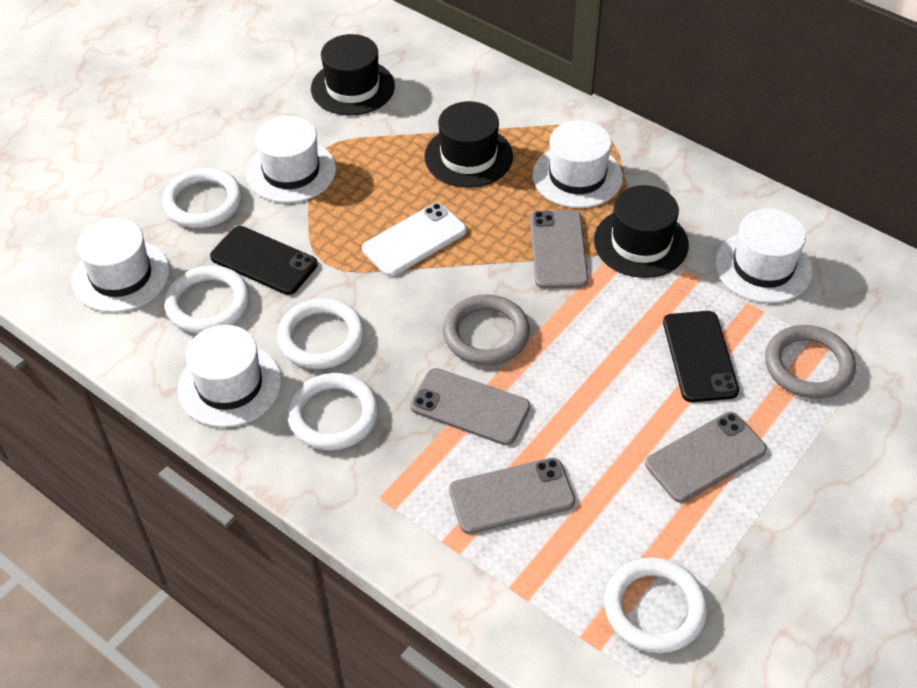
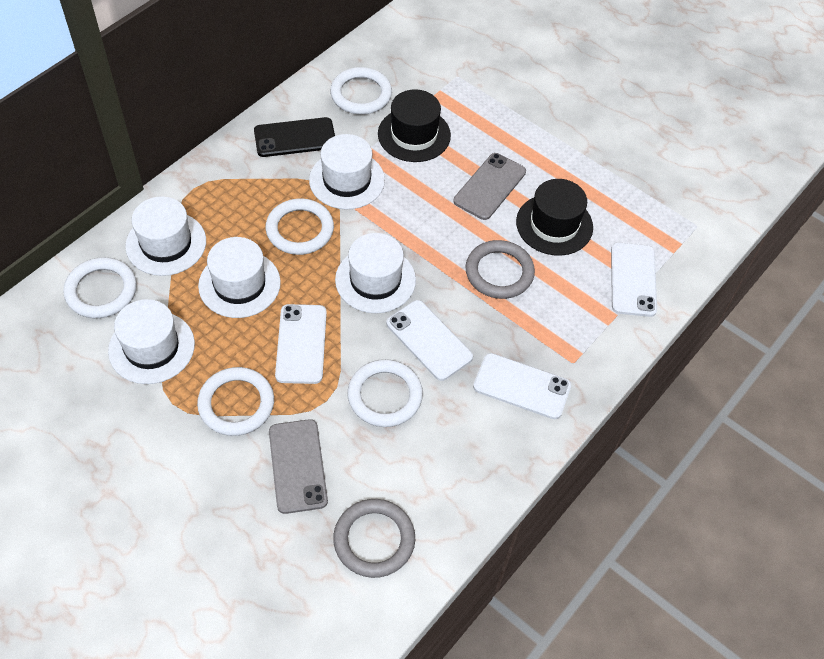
black hat: [311,34,395,115] [425,101,513,188] [594,185,689,278] = 3 -> [378,89,451,162] [516,179,593,256] = 2
black phone: [210,226,318,295] [663,311,739,402] = 2 -> [254,117,335,157] = 1
grey phone: [410,368,530,445] [449,458,575,534] [530,210,589,289] [645,412,767,503] = 4 -> [269,419,328,514] [453,153,526,220] = 2
white phone: [362,203,467,277] = 1 -> [275,304,327,384] [386,300,473,381] [473,353,571,419] [611,242,657,317] = 4

